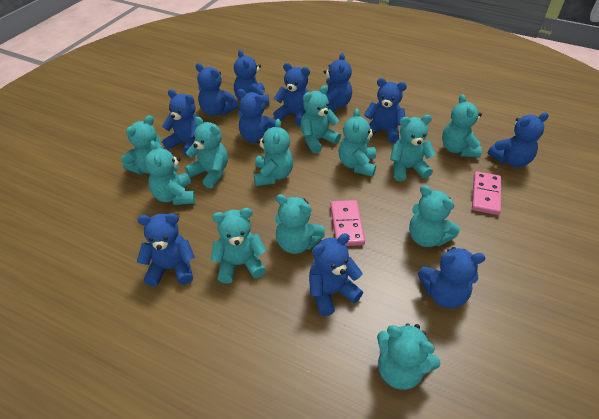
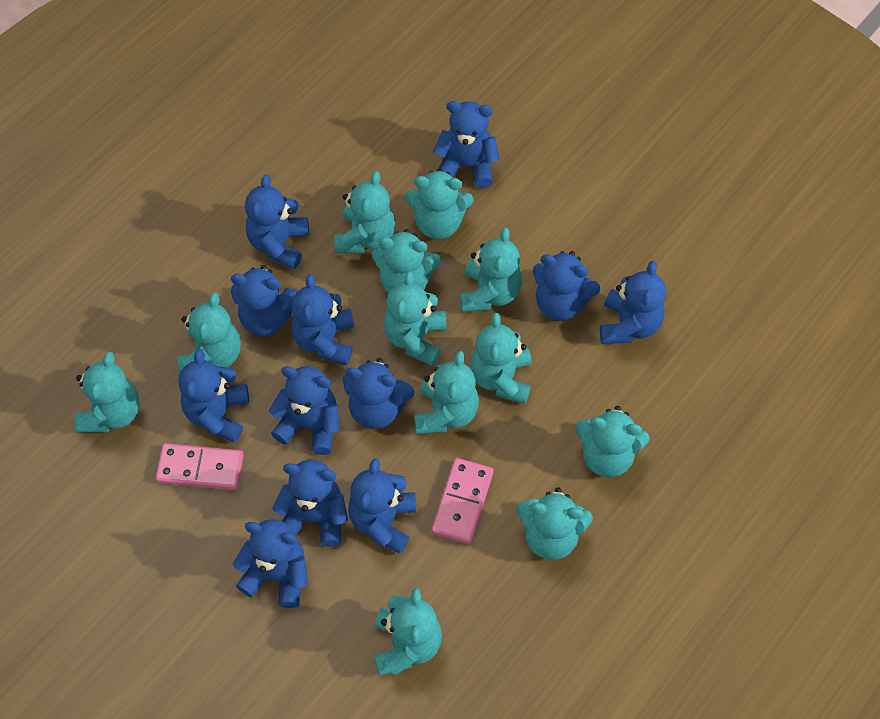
blue teddy bear: [137,213,195,287] [162,89,198,157] [196,63,238,116] [234,50,269,105] [237,89,276,143] [273,63,310,126] [309,233,363,316] [324,53,352,111] [364,78,407,143] [418,247,485,309] [488,112,549,167] = 11 -> [178,349,249,443] [231,265,298,336] [233,519,308,608] [245,174,309,270] [269,366,340,455] [272,460,348,547] [291,274,354,365] [343,358,414,429] [348,458,416,554] [433,101,500,188] [533,251,600,321] [600,261,666,344] = 12

